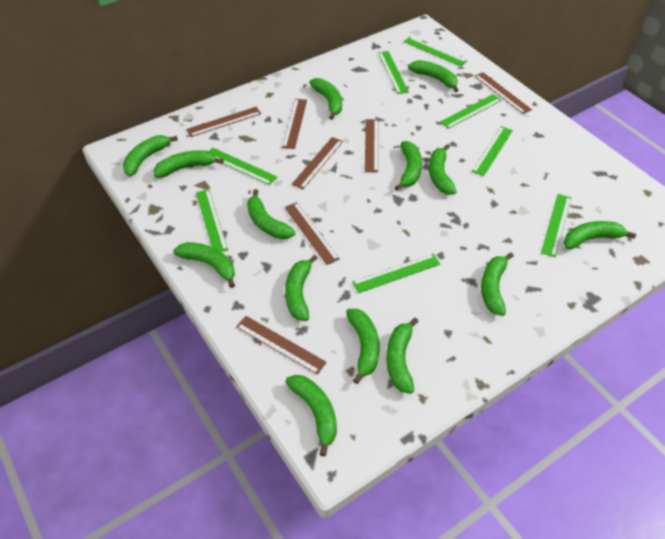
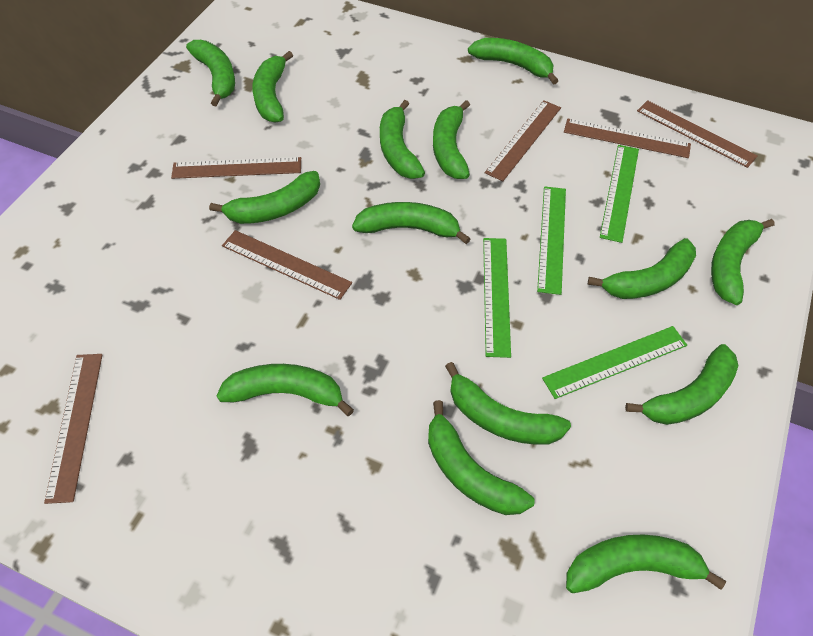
brown ruler: [186,107,261,137] [236,316,327,375] [282,99,307,149] [285,202,340,265] [292,137,343,189] [365,119,378,172] [474,72,532,114] = 7 -> [44,354,103,504] [171,157,301,179] [222,230,352,300] [485,100,561,181] [564,119,691,158] [637,100,757,168] = 6
green ruler: [196,189,228,252] [208,147,277,185] [352,254,440,293] [378,51,409,94] [404,37,467,67] [440,94,502,129] [471,126,513,176] [541,194,571,257] = 8 -> [483,238,511,358] [537,186,566,295] [542,326,687,399] [600,145,639,243] = 4

